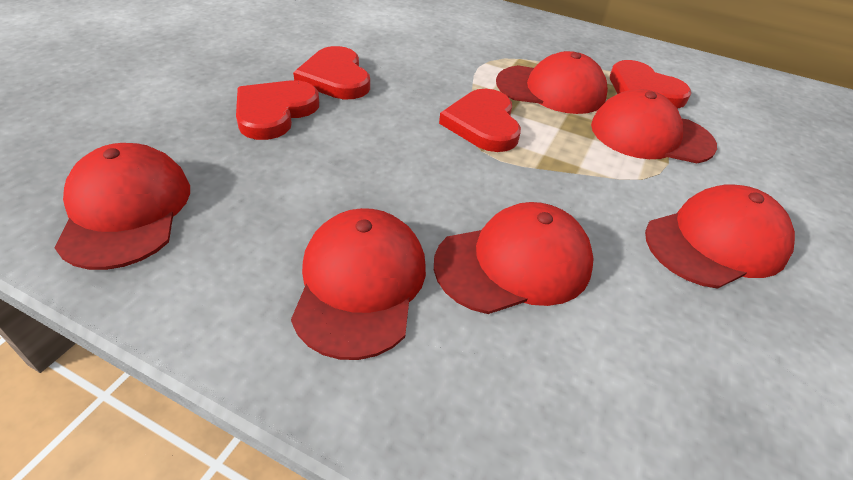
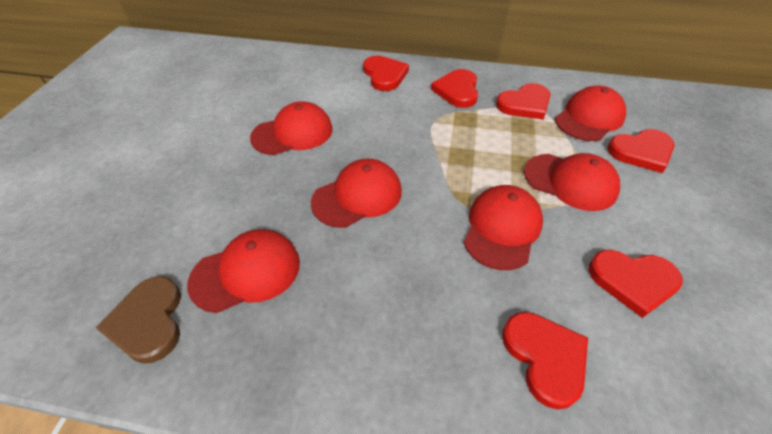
brown heart: none = 0 -> [96,276,181,364] = 1
red heart: [236,80,319,140] [293,46,370,99] [439,89,521,152] [610,60,691,109] = 4 -> [363,56,409,91] [431,69,478,108] [496,83,550,120] [502,312,588,410] [589,250,683,318] [608,129,675,173] = 6

